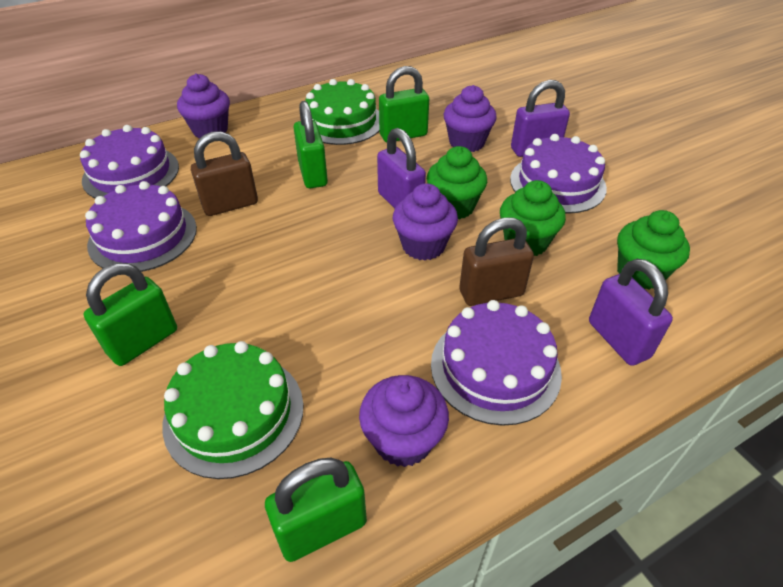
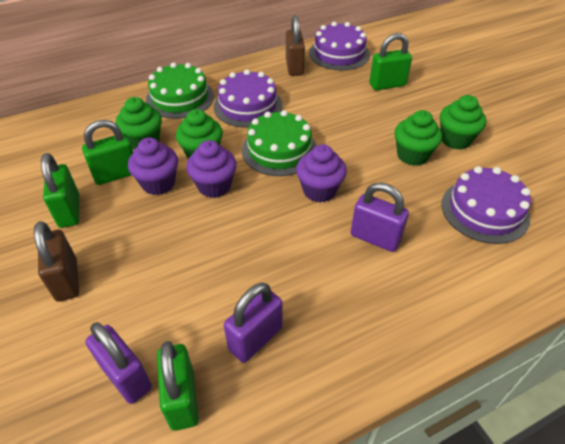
green cupcake: [427,146,487,219] [500,180,566,256] [617,210,690,290] = 3 -> [116,97,162,150] [176,109,223,159] [395,110,442,166] [440,95,486,150] = 4
purple cake: [80,125,179,198] [85,181,197,272] [431,300,562,426] [510,134,607,214] = 4 -> [214,69,283,128] [309,22,370,70] [441,166,531,244] = 3
purple cupcake: [177,73,230,138] [359,375,449,467] [393,183,458,260] [443,85,497,152] = 4 -> [128,138,178,195] [186,140,237,198] [296,144,347,203] = 3

